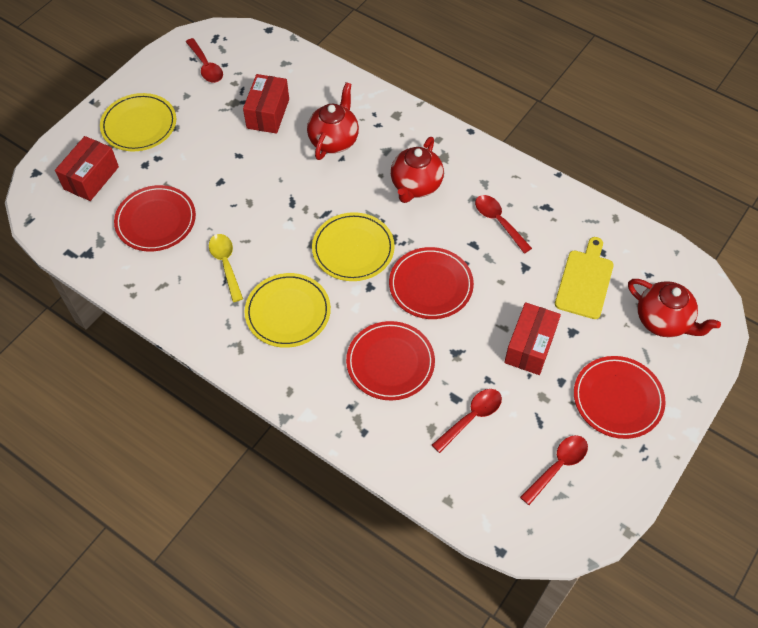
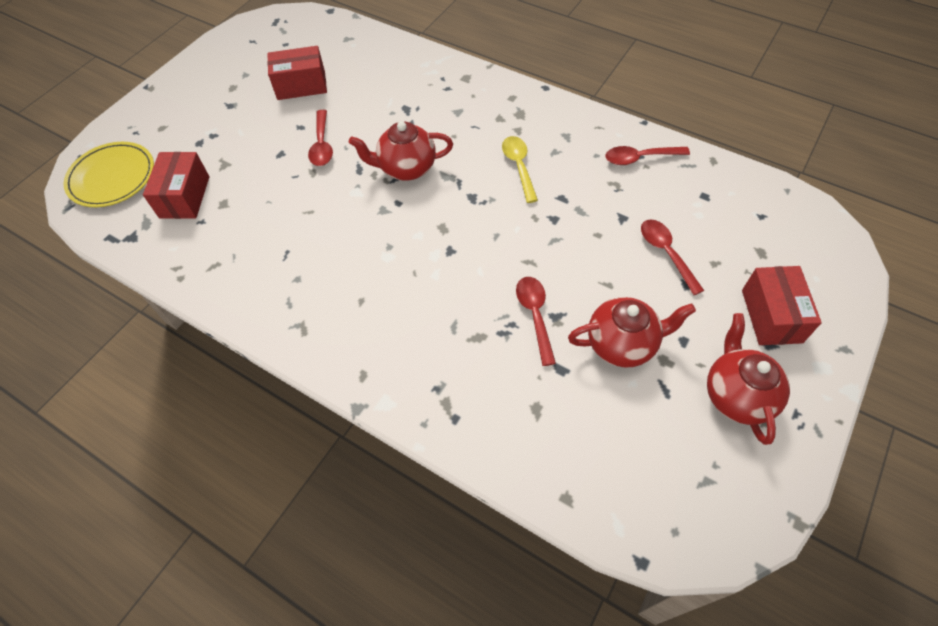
red plate: [114,185,196,252] [346,321,435,400] [389,247,474,319] [574,356,666,439] = 4 -> none = 0
yellow cutting board: [555,237,614,319] = 1 -> none = 0
yellow plate: [100,93,176,151] [245,273,331,348] [312,212,395,281] = 3 -> [63,142,154,207] = 1

